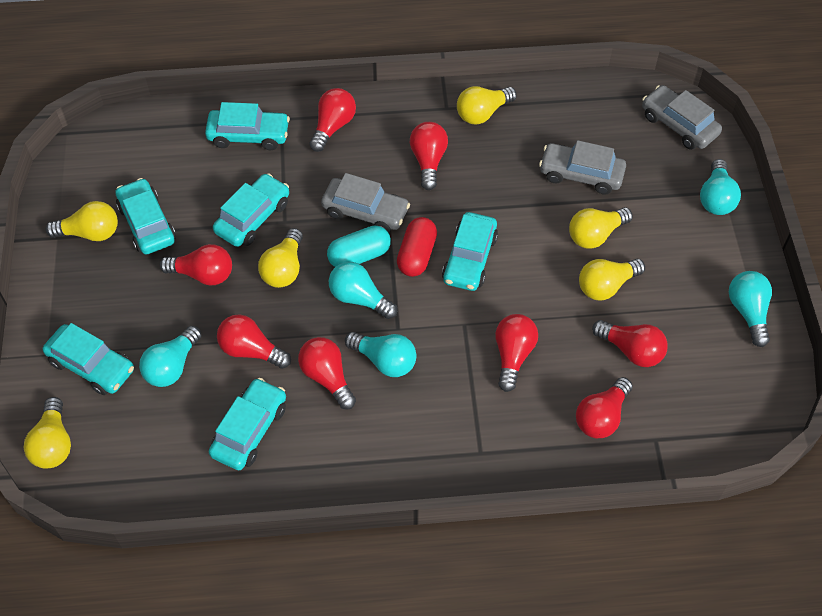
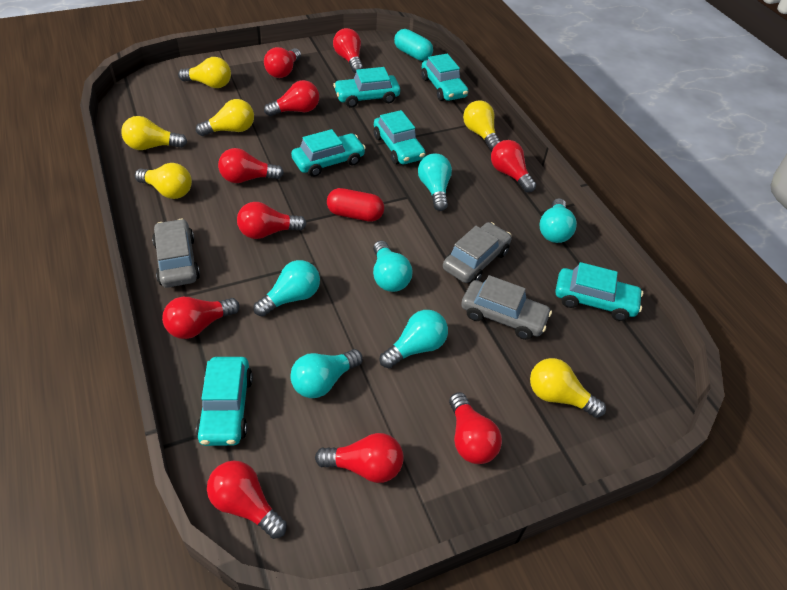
red light bulb: [160,244,232,285] [217,315,291,369] [298,337,356,410] [309,88,356,152] [410,122,448,190] [495,314,538,392] [576,377,633,438] [592,320,668,367] = 8 -> [162,297,240,339] [207,461,287,539] [218,148,284,183] [237,202,307,239] [264,47,301,78] [264,80,319,116] [315,433,403,483] [333,28,363,73] [449,392,502,464] [491,140,536,192] = 10
turquoise light bulb: [139,326,202,387] [329,262,397,319] [345,332,416,377] [700,159,741,215] [729,271,772,347] = 5 -> [253,260,320,317] [290,349,363,398] [373,241,412,292] [380,310,448,368] [418,153,452,211] [540,198,577,243] = 6

